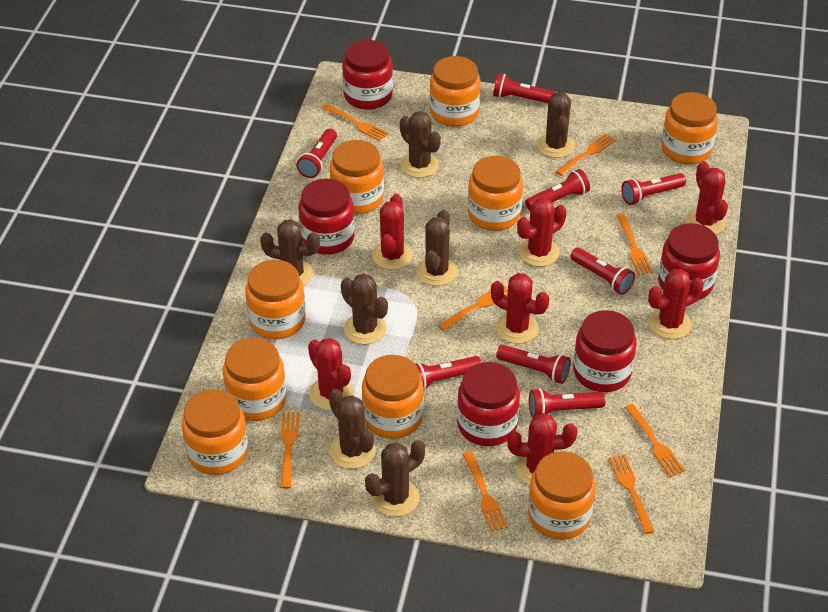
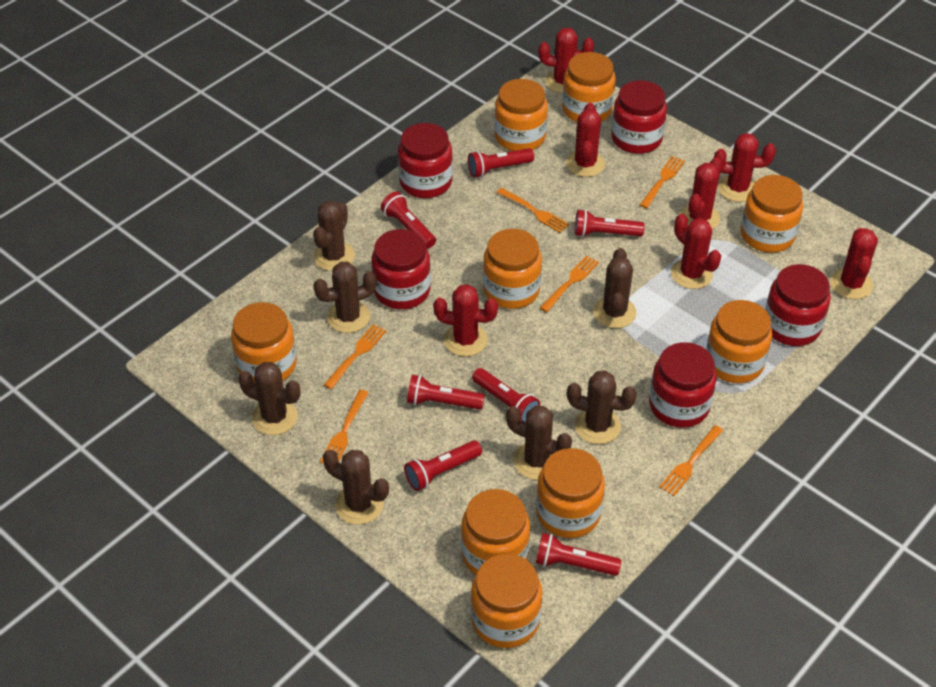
orange fork: [280,413,299,489] [321,104,388,141] [438,286,508,331] [463,452,508,532] [556,133,616,176] [609,454,655,534] [616,214,653,275] [625,404,685,477] = 8 -> [320,390,369,464] [324,324,387,389] [497,188,569,233] [540,256,599,312] [640,156,685,208] [659,425,723,496] = 6
red flashlight: [296,129,337,178] [415,356,482,391] [493,73,556,103] [496,345,571,384] [525,169,590,211] [529,388,606,418] [570,248,635,295] [621,173,686,205] = 8 -> [381,192,436,248] [404,440,482,491] [407,375,485,410] [468,148,534,178] [472,368,540,422] [536,533,622,576] [575,209,645,237] = 7

